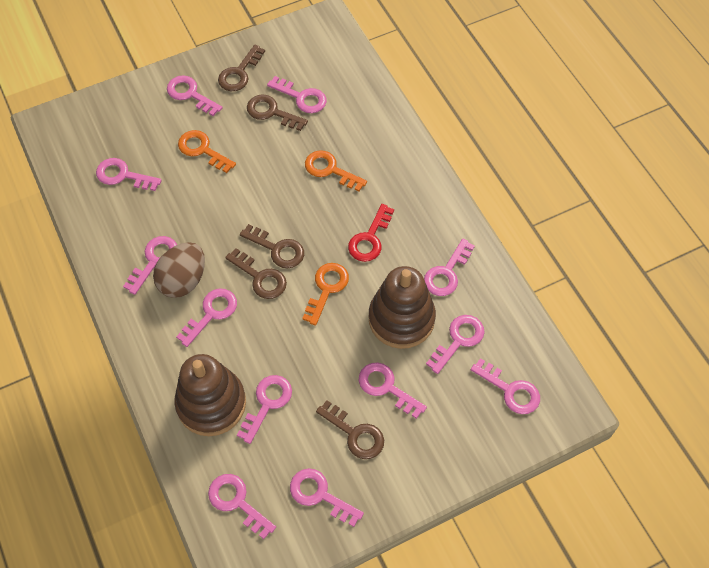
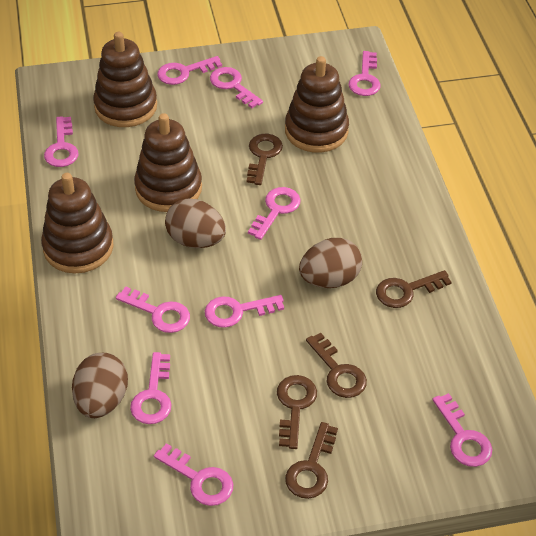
brown egg: [153,242,205,298] = 1 -> [72,353,128,418] [165,199,226,248] [299,238,362,288] = 3
brown stacking toy: [174,354,246,436] [368,266,436,349] = 2 -> [41,173,114,273] [93,32,157,127] [134,113,202,212] [285,56,349,153] = 4
orange key: [178,130,236,173] [302,263,349,326] [305,150,367,192] = 3 -> none = 0
pink key: [96,158,162,191] [123,236,177,295] [167,75,223,116] [176,288,237,347] [208,474,276,539] [237,375,292,444] [267,76,327,113] [290,468,364,527] [359,362,427,419] [424,239,475,296] [426,315,485,374] [471,358,540,414] = 12 -> [44,116,78,167] [116,286,190,333] [130,352,172,424] [154,443,233,506] [157,56,222,85] [205,295,284,328] [210,67,263,108] [248,187,301,240] [348,51,380,96] [432,393,492,467] = 10
red key: [348,204,394,262] = 1 -> none = 0

